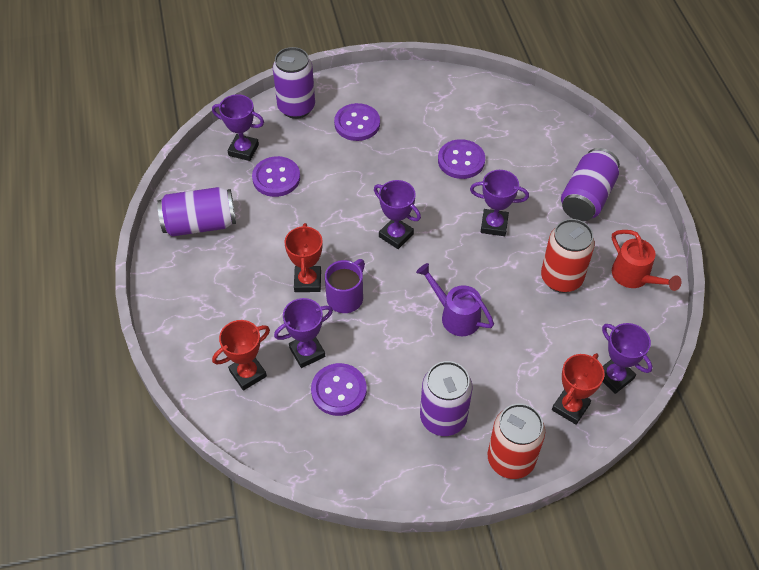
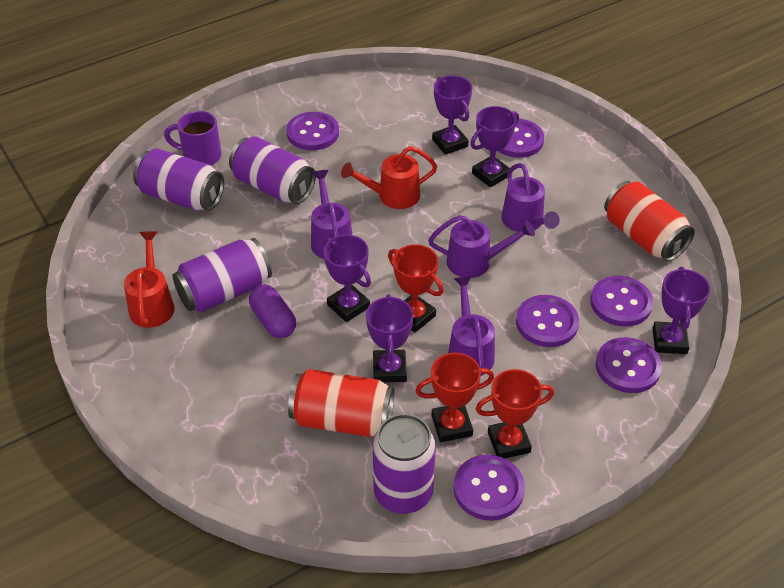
purple button: [252,156,300,197] [311,363,367,416] [334,103,380,141] [438,139,485,179] = 4 -> [286,112,339,150] [454,455,525,521] [498,119,544,158] [516,295,579,347] [590,276,653,327] [596,337,662,393] = 6
purple capsule: none = 0 -> [249,284,296,338] = 1
purple watering can: [416,263,494,336] = 1 -> [311,170,352,259] [428,215,535,278] [448,276,495,376] [501,163,560,232] = 4
red watering can: [612,230,681,291] = 1 -> [124,231,175,328] [341,146,437,209] = 2

